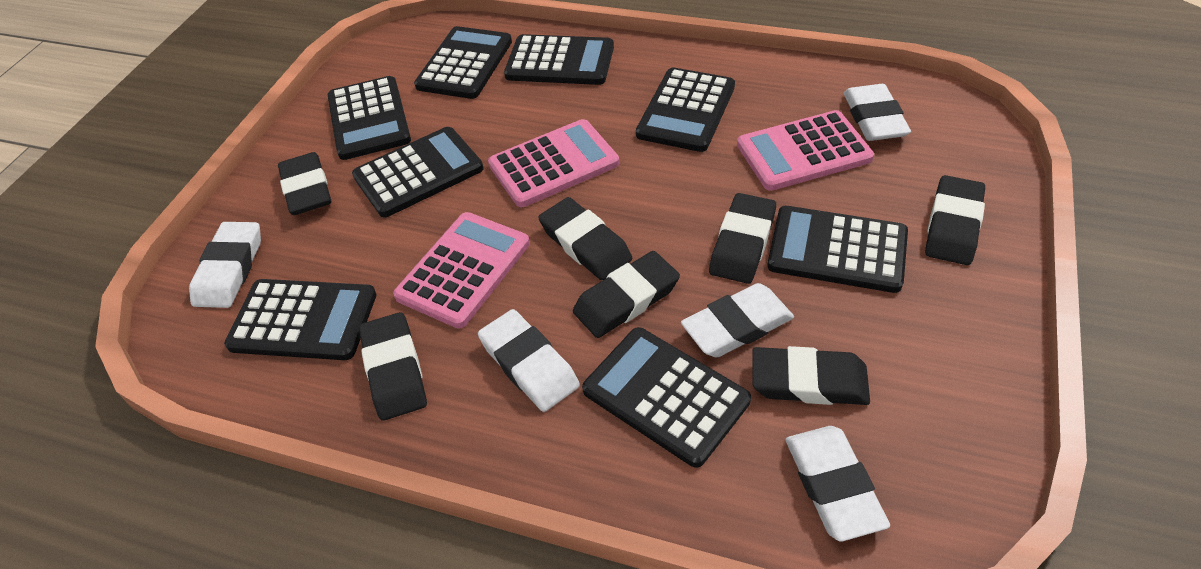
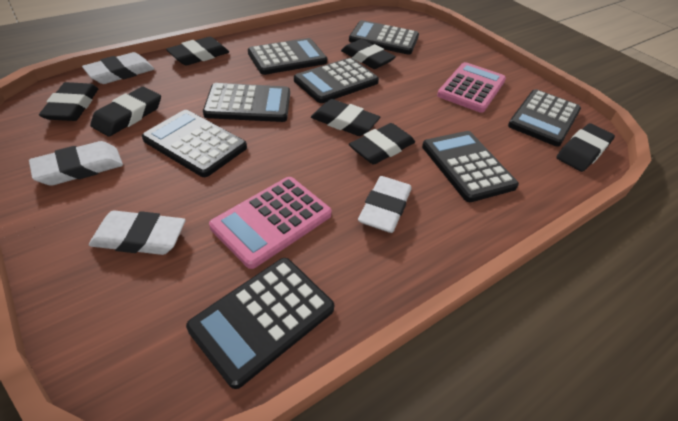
pink calculator: [393,212,530,329] [488,119,619,207] [737,110,874,191] = 3 -> [209,177,332,269] [437,62,506,113] = 2
white eraser: [189,222,261,308] [478,309,580,412] [681,283,794,357] [785,426,890,541] [843,84,911,141] = 5 -> [29,141,123,186] [82,52,154,84] [89,210,186,255] [358,176,412,233] = 4

